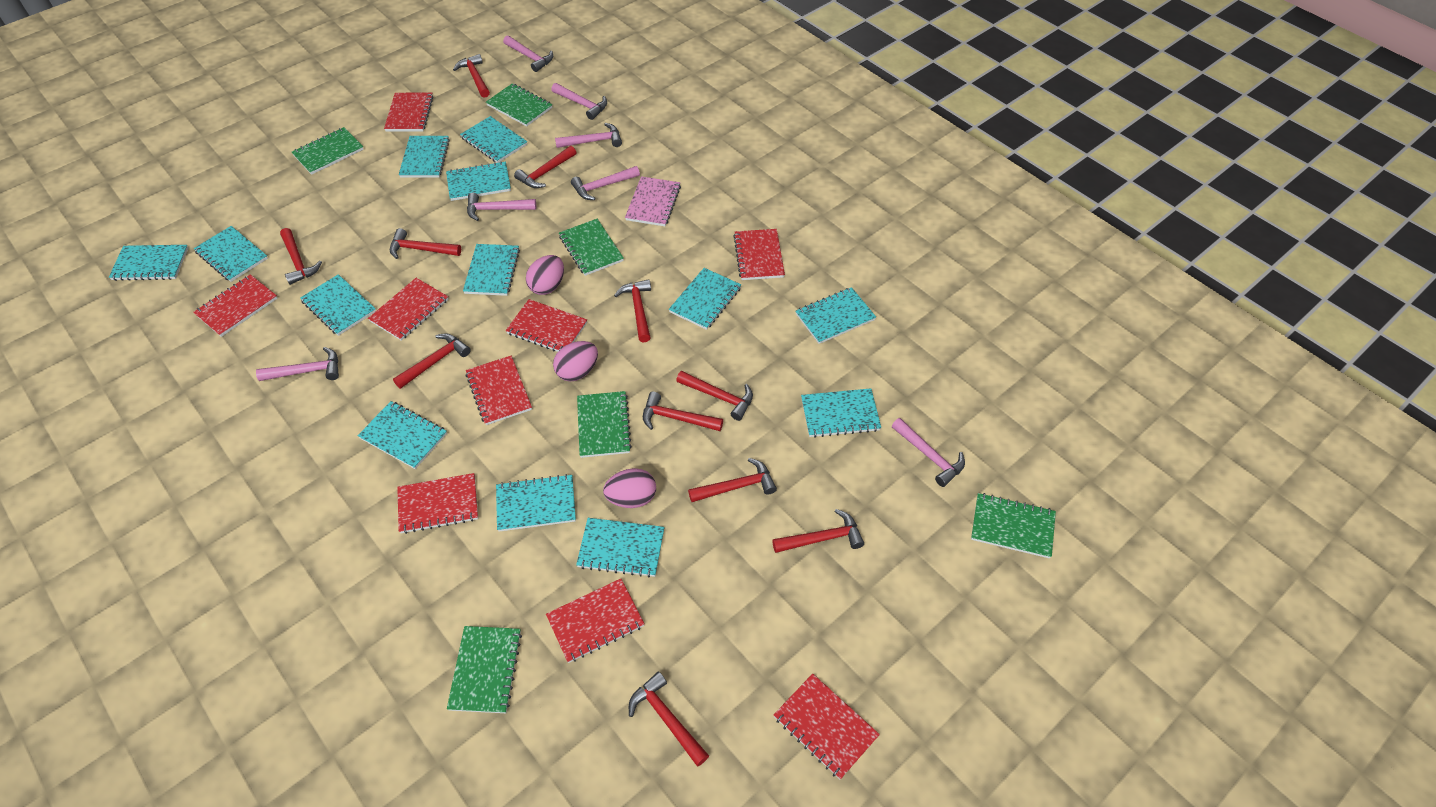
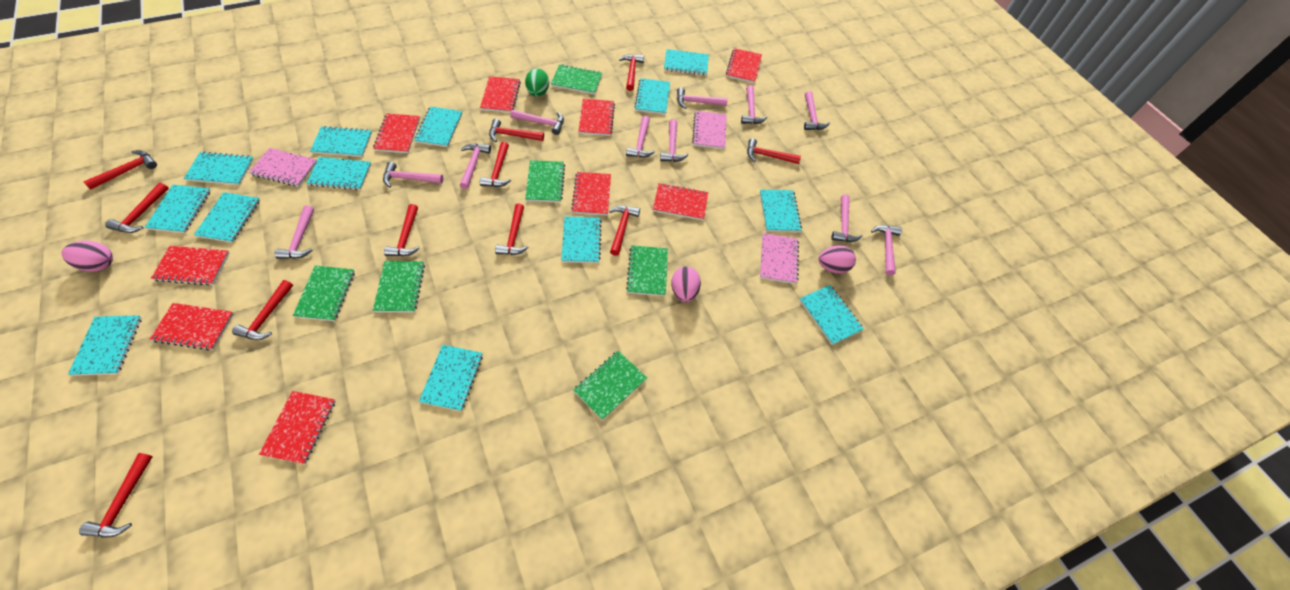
green egg: none = 0 -> [525,69,549,97] = 1
pink hammer: [256,347,339,381] [467,193,536,221] [503,36,553,72] [551,83,607,120] [555,123,622,148] [571,166,640,200] [892,418,965,487] = 7 -> [274,205,314,259] [383,162,443,188] [460,143,491,189] [510,110,564,135] [626,116,655,158] [660,119,688,162] [677,87,728,109] [741,85,767,124] [804,91,830,130] [831,194,862,242] [871,225,902,275] = 11
pink notebook: [625,176,681,226] = 1 -> [249,148,317,187] [692,111,727,149] [760,233,799,284] = 3

